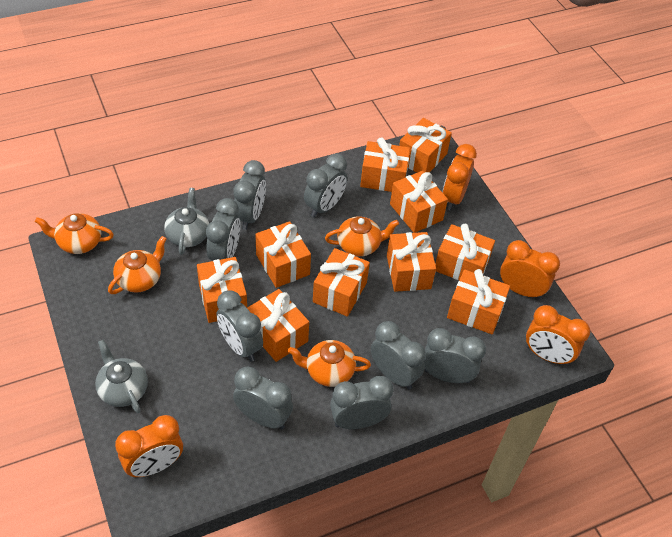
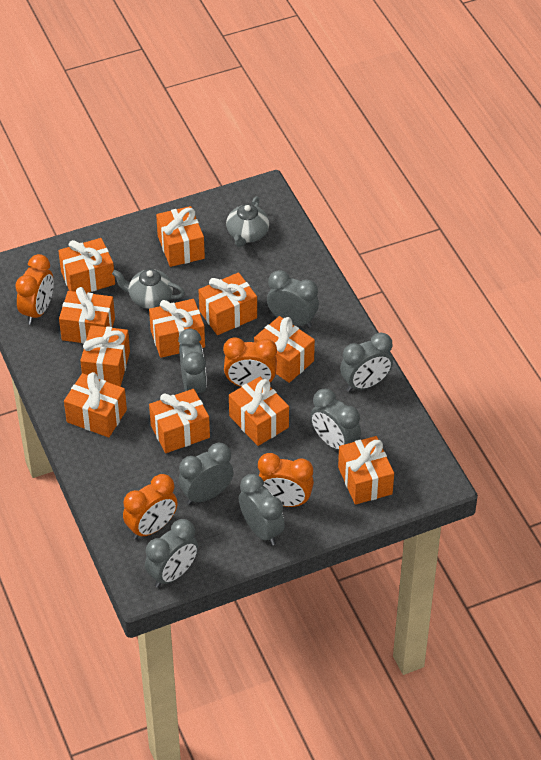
grey clock: [206,198,241,261] [217,290,263,362] [233,160,266,230] [233,367,293,429] [304,154,347,218] [330,376,393,429] [371,321,426,390] [424,328,486,383] = 8 -> [145,519,198,588] [178,329,207,397] [178,443,234,505] [239,474,285,545] [267,270,319,328] [310,389,361,450] [340,333,393,392] = 7
orange gift: [197,257,247,323] [247,289,309,362] [256,221,311,288] [313,248,370,317] [360,137,410,192] [387,232,436,292] [390,171,448,233] [399,118,452,173] [435,224,495,280] [447,269,510,334] = 10 -> [58,238,115,293] [59,287,115,344] [64,372,127,438] [80,325,130,387] [149,299,205,358] [149,389,210,453] [156,206,205,267] [199,272,257,335] [229,377,289,446] [254,316,315,383] [338,436,394,505] = 11
orange teapot: [35,213,114,254] [108,236,167,294] [288,340,371,387] [325,216,399,256] = 4 -> none = 0

